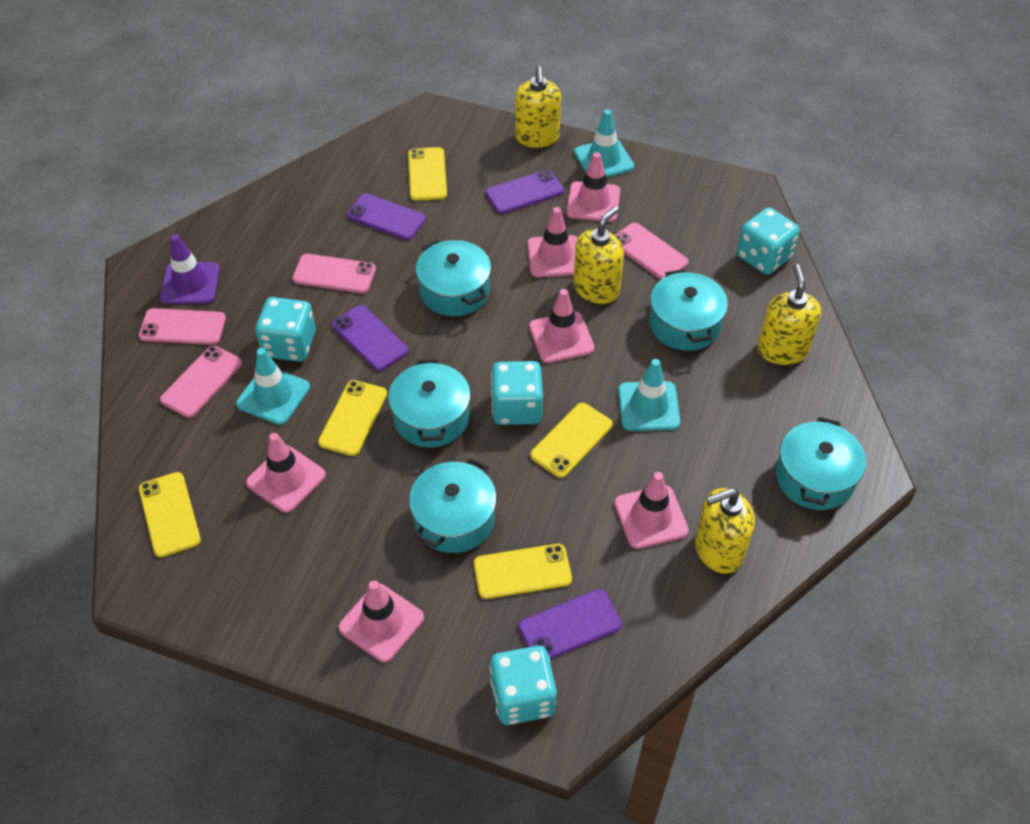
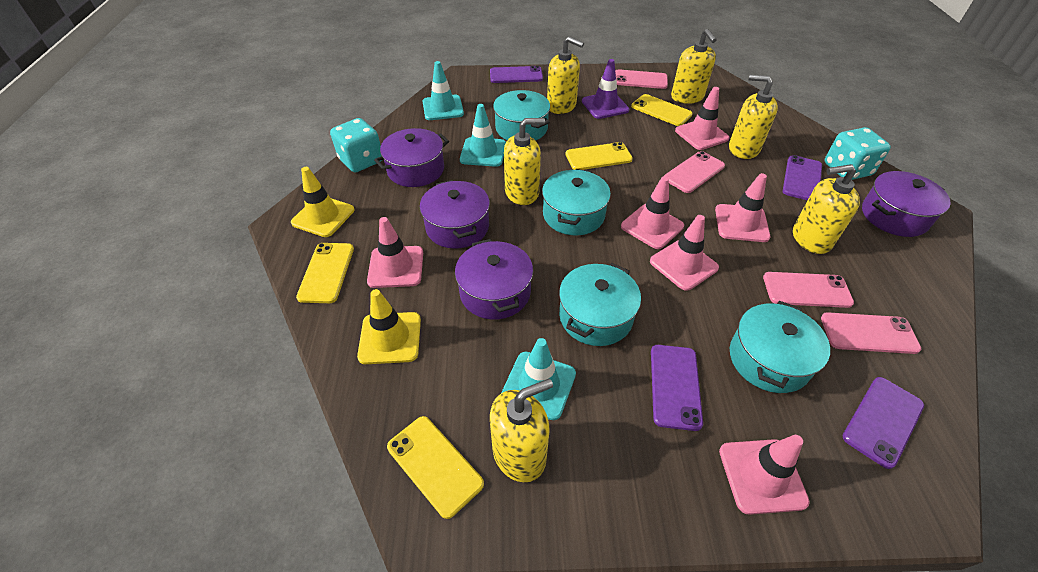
purple pot: none = 0 -> [374,128,449,187] [420,180,490,249] [455,239,533,320] [862,171,951,237] = 4
turquoise dice: [255,297,316,362] [490,645,557,725] [491,361,543,425] [737,207,800,275] = 4 -> [330,118,382,172] [824,127,891,180] = 2
turquoise pot: [388,359,471,447] [409,458,497,553] [416,240,491,316] [649,269,728,351] [776,417,866,510] = 5 -> [493,90,550,140] [542,169,611,235] [559,263,641,346] [730,301,830,393] = 4
yellow phone: [139,472,201,557] [318,380,387,456] [408,147,447,201] [474,544,572,599] [530,403,613,478] = 5 -> [296,243,354,303] [387,416,484,519] [566,142,633,170] [631,94,693,126] = 4
yellow soap dispenser: [515,67,561,148] [573,206,624,304] [695,488,755,574] [758,264,821,365] = 4 -> [490,379,553,482] [504,118,545,205] [547,36,584,114] [671,29,717,104] [729,75,778,159] [793,164,860,254] = 6
yellow traffic cone: none = 0 -> [291,167,355,237] [357,289,421,364] = 2

